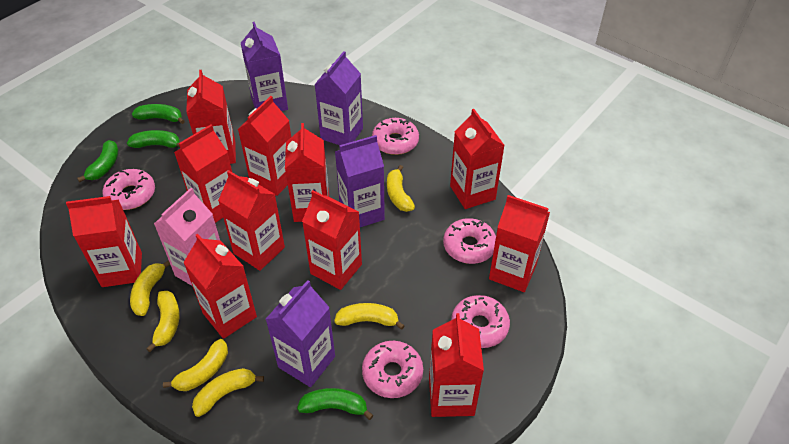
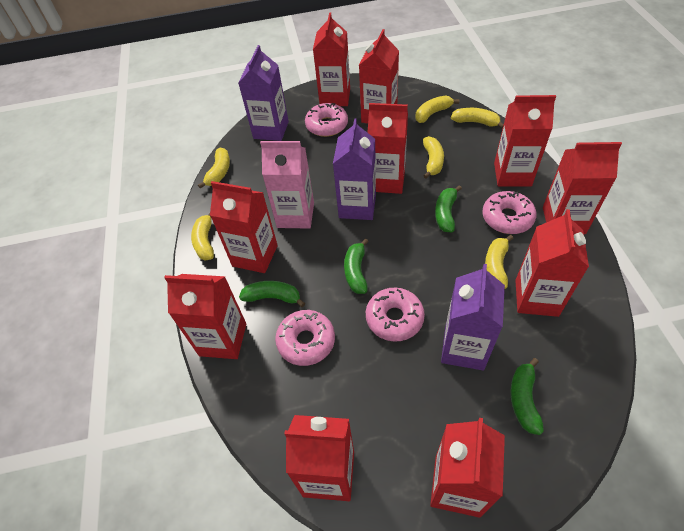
pink donut: [103,169,155,210] [362,341,423,398] [372,118,419,155] [443,218,496,264] [451,295,510,348] = 5 -> [275,310,335,366] [305,103,348,137] [366,288,425,341] [482,191,537,234] = 4
purple carton: [241,22,288,111] [266,280,335,387] [314,51,363,145] [335,135,385,227] = 4 -> [238,45,289,141] [333,118,376,220] [441,264,505,370] = 3
red carton: [66,196,142,287] [174,125,232,223] [183,233,257,339] [186,70,236,164] [218,170,285,271] [238,96,291,196] [285,123,329,222] [302,190,362,290] [429,313,484,417] [450,109,505,209] [489,195,550,292] = 11 -> [164,274,246,359] [210,181,278,273] [284,415,354,501] [313,12,350,106] [359,29,399,124] [367,103,408,194] [430,418,505,518] [494,95,556,187] [515,209,589,317] [543,142,622,234] = 10

